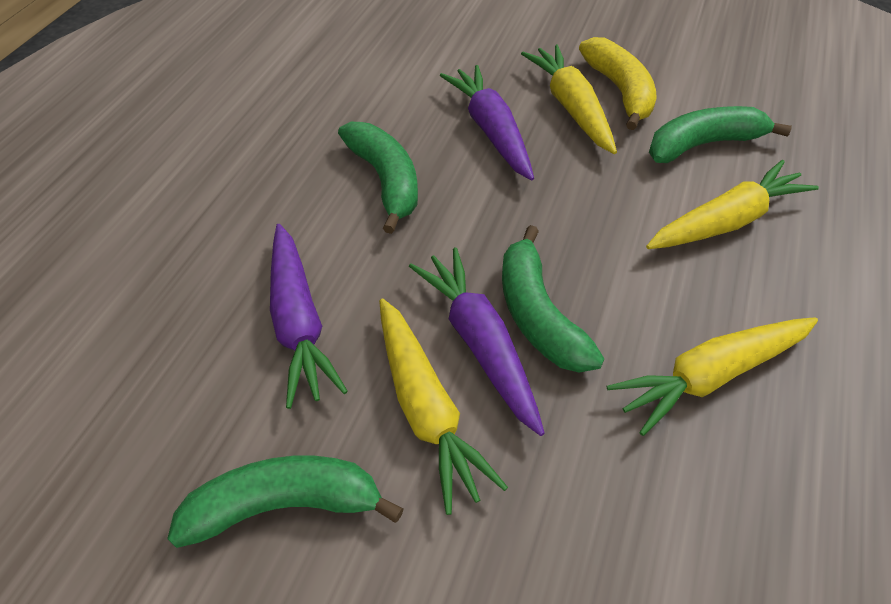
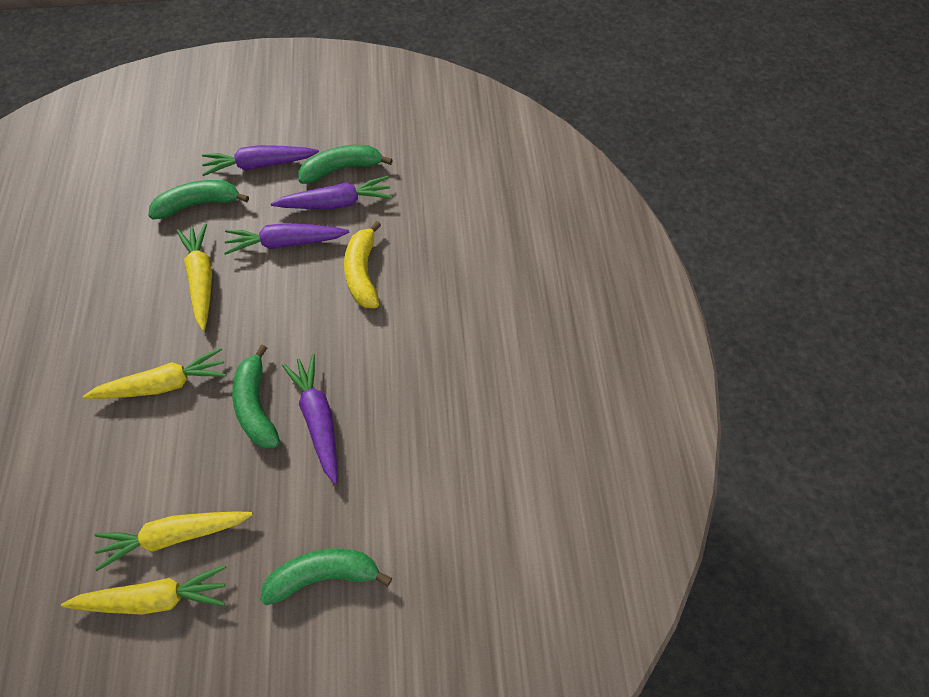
purple carrot: [270,224,348,409] [409,247,545,436] [440,65,534,181] = 3 -> [202,145,319,176] [224,223,349,255] [271,176,392,209] [282,354,337,484] = 4

